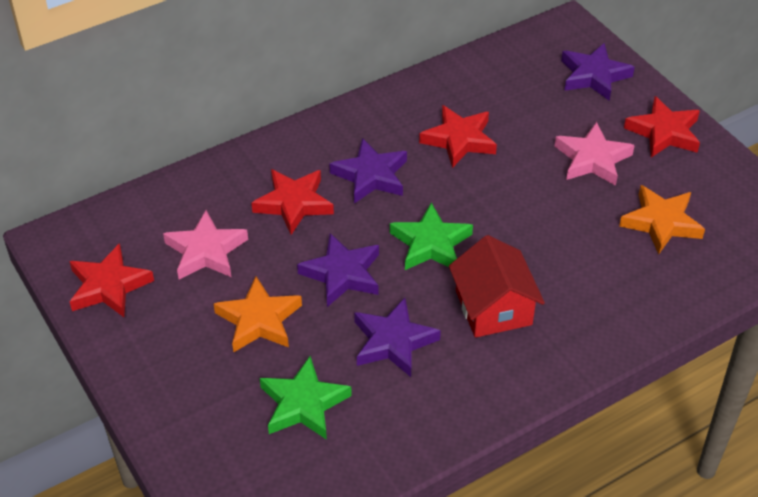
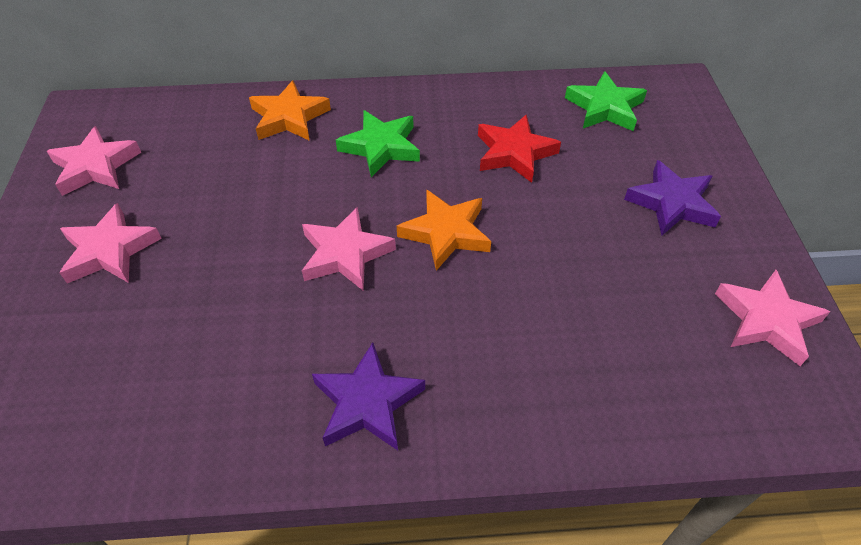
pink star: [163,210,248,279] [555,122,635,186] = 2 -> [47,126,141,196] [60,203,162,283] [302,207,396,291] [715,270,830,366] = 4
purple star: [297,233,379,307] [329,138,407,204] [354,298,441,377] [561,43,635,101] = 4 -> [312,342,425,450] [624,160,721,236] = 2
red house: [449,235,545,338] = 1 -> none = 0
red star: [69,243,154,317] [251,169,334,235] [419,105,497,168] [624,96,700,158] = 4 -> [478,114,561,183] = 1

